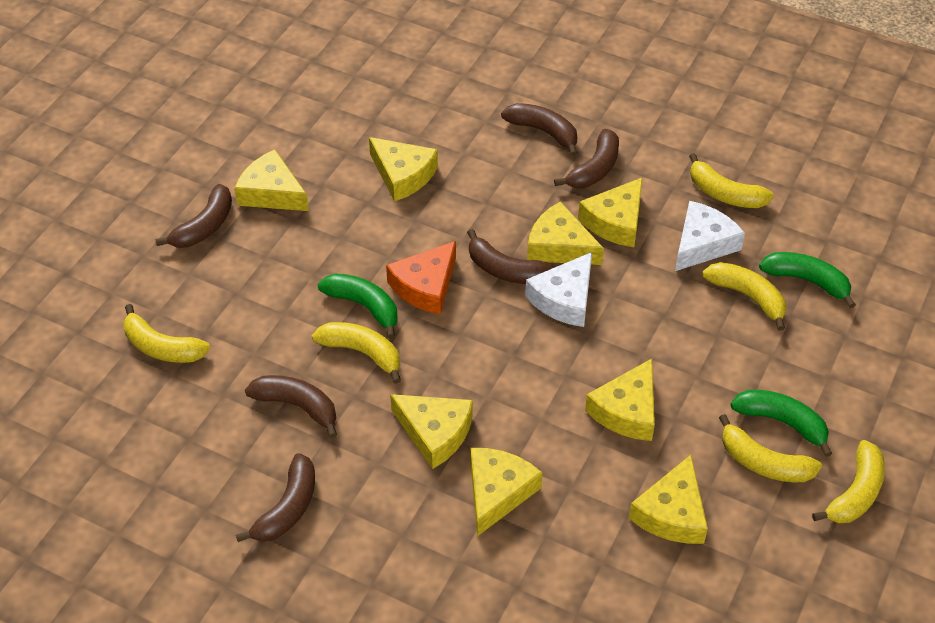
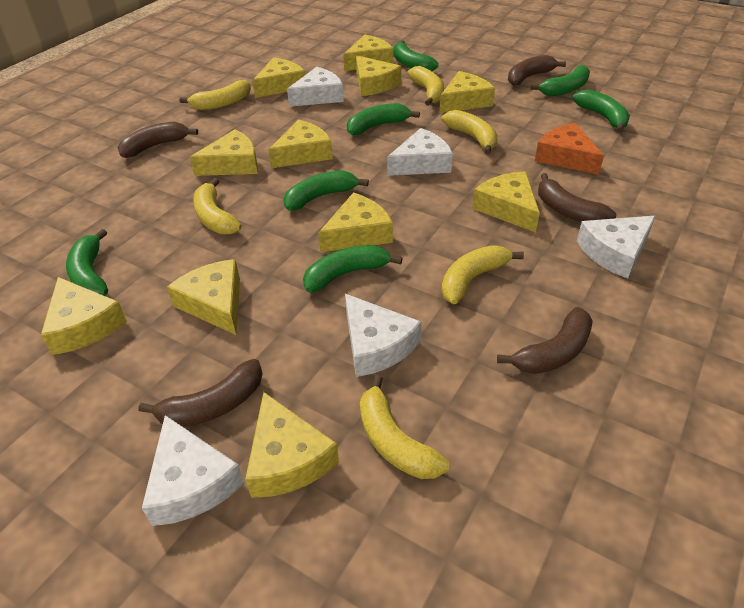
brown banana: [155,184,232,248] [236,453,315,542] [245,375,337,438] [467,229,554,284] [501,103,577,156] [554,129,619,188] = 6 -> [118,122,198,158] [138,359,263,427] [497,307,593,374] [508,55,566,86] [538,173,616,222] = 5
green banana: [318,273,397,339] [730,390,833,457] [759,252,856,308] = 3 -> [66,229,108,296] [283,170,369,210] [303,245,403,292] [347,103,420,135] [393,40,439,71] [530,65,590,96] [572,89,630,133] = 7
white cheese: [525,252,592,327] [675,201,745,271] = 2 -> [142,415,244,526] [287,67,344,107] [345,294,421,377] [387,128,453,176] [577,216,655,278] = 5
yellow cheese: [234,150,309,211] [369,137,438,202] [390,394,473,469] [470,448,543,537] [527,201,604,265] [578,177,643,247] [585,359,655,441] [629,455,708,544] = 8 -> [41,277,127,355] [167,259,240,335] [190,129,258,176] [245,392,339,498] [252,57,305,98] [268,119,333,168] [319,193,393,252] [343,34,393,71] [356,55,401,96] [439,71,495,113] [472,171,540,233] = 11

